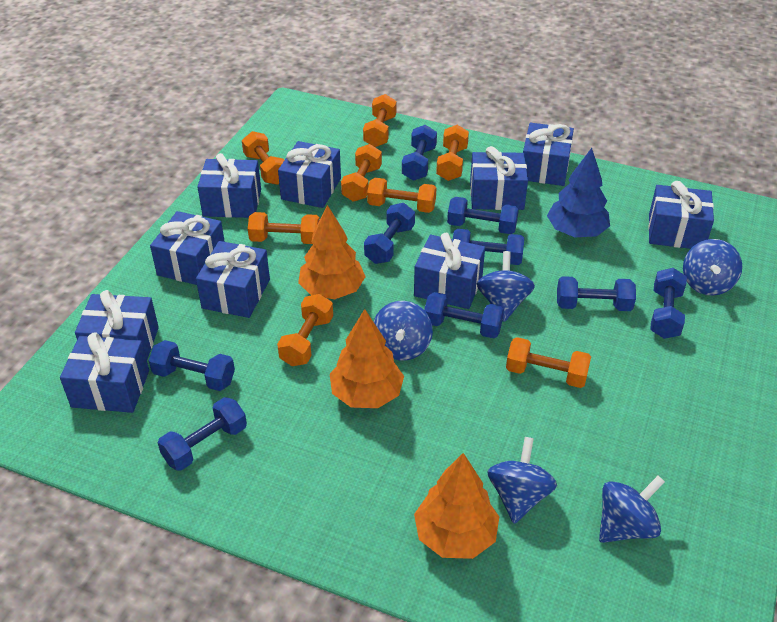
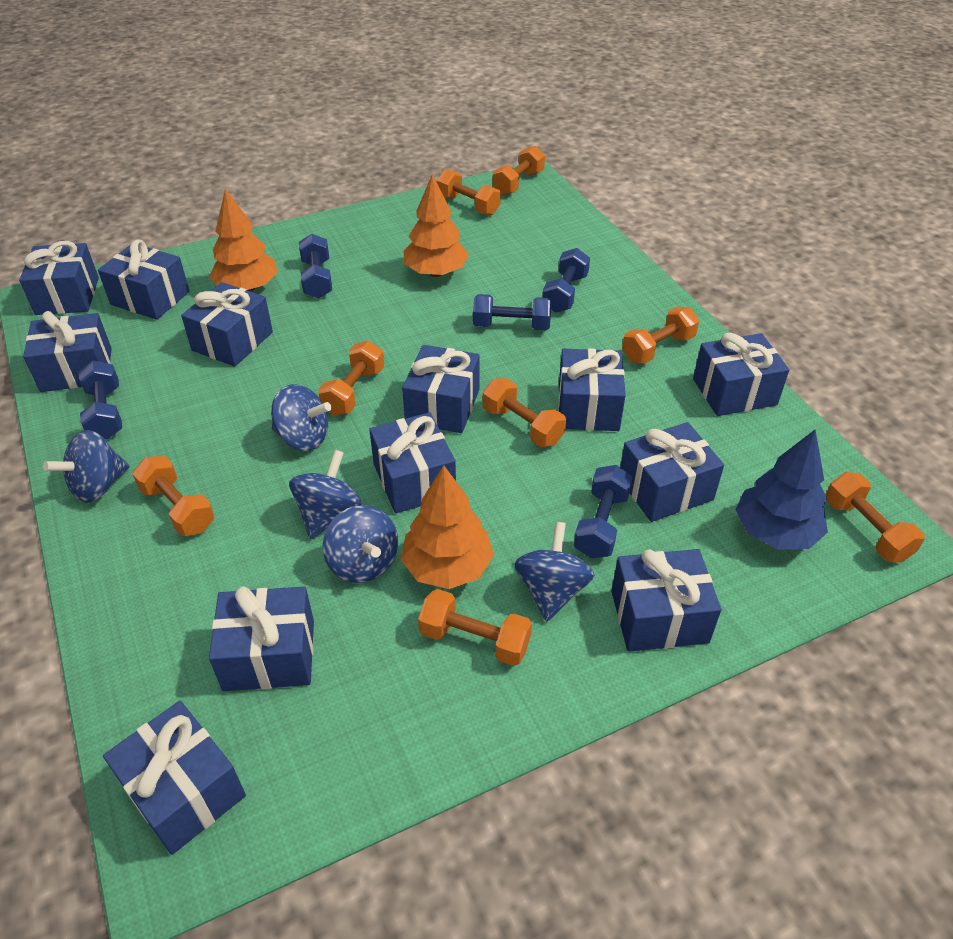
blue dumbbell: [149,340,235,391] [158,397,247,471] [364,203,415,264] [402,125,437,181] [424,292,504,339] [447,197,519,234] [453,229,524,265] [557,276,636,311] [650,268,687,339] = 9 -> [79,361,122,440] [299,234,332,298] [473,294,552,330] [543,248,590,312] [574,465,633,558] = 5
blue gift: [60,332,149,413] [75,290,159,359] [150,211,225,285] [196,241,270,318] [198,153,261,218] [278,141,341,208] [414,233,485,309] [470,146,528,210] [523,123,574,186] [648,181,714,249] = 10 -> [19,241,99,315] [23,311,112,392] [98,239,190,320] [103,701,246,855] [181,282,273,367] [209,586,314,691] [369,412,456,513] [402,345,480,433] [558,348,626,431] [611,549,721,652] [620,422,724,522] [693,333,789,416] = 12

